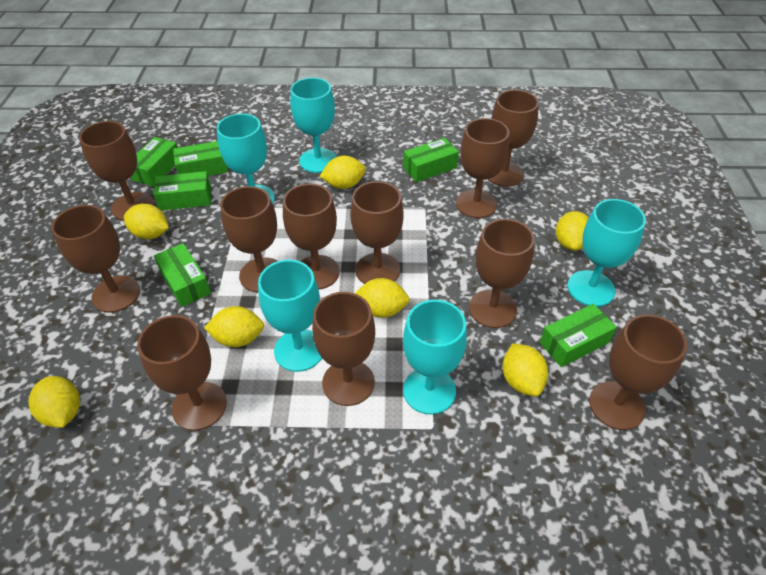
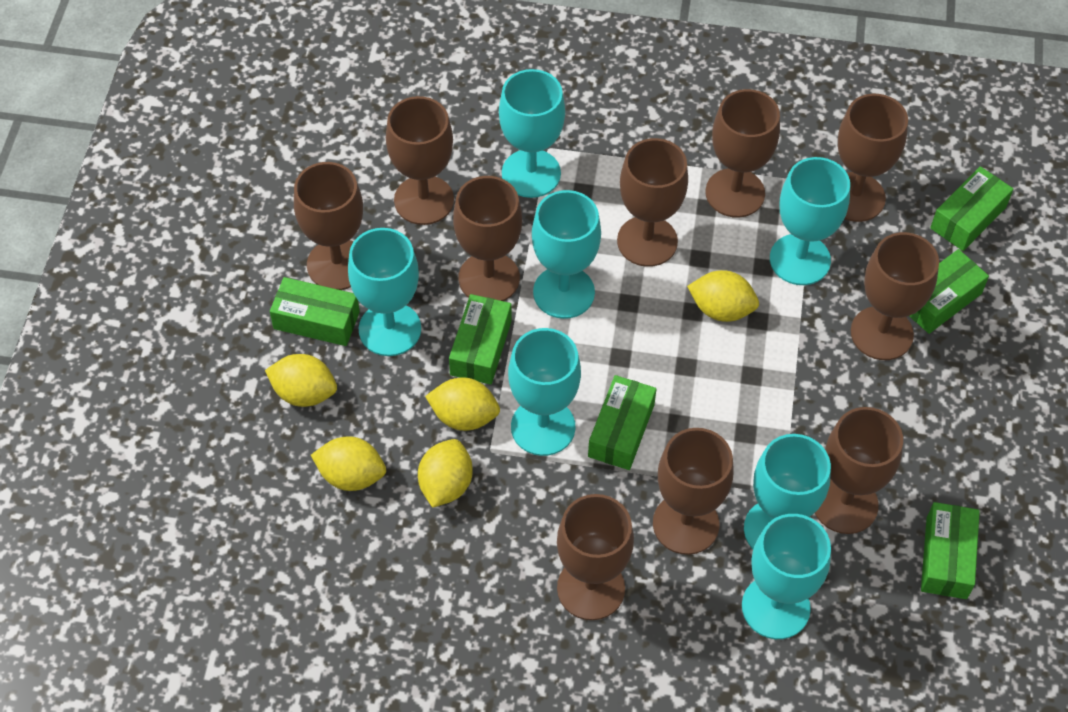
brown goblet: [51,205,140,313] [79,121,154,221] [137,315,227,431] [220,186,277,292] [283,184,340,290] [312,292,375,406] [350,181,403,284] [456,118,509,218] [469,219,535,328] [488,90,539,187] [589,314,687,430] = 11 -> [294,162,363,290] [386,96,454,225] [453,176,522,301] [557,494,634,620] [617,138,688,267] [653,428,733,555] [705,89,780,218] [815,407,903,534] [838,94,908,222] [851,232,939,360] = 10
turquoise goblet: [217,113,275,204] [258,260,322,372] [290,78,337,173] [403,300,467,415] [568,199,646,307] = 5 -> [348,228,421,356] [499,69,565,198] [508,328,581,456] [532,190,601,319] [742,514,831,639] [744,434,831,549] [770,157,850,285] = 7
yellow lemon: [28,376,80,428] [124,204,169,239] [204,306,264,347] [319,156,366,189] [355,278,409,318] [502,343,548,396] [556,211,589,251] = 7 -> [265,354,337,407] [311,436,386,491] [418,439,473,508] [425,378,500,431] [687,270,759,322] = 5

